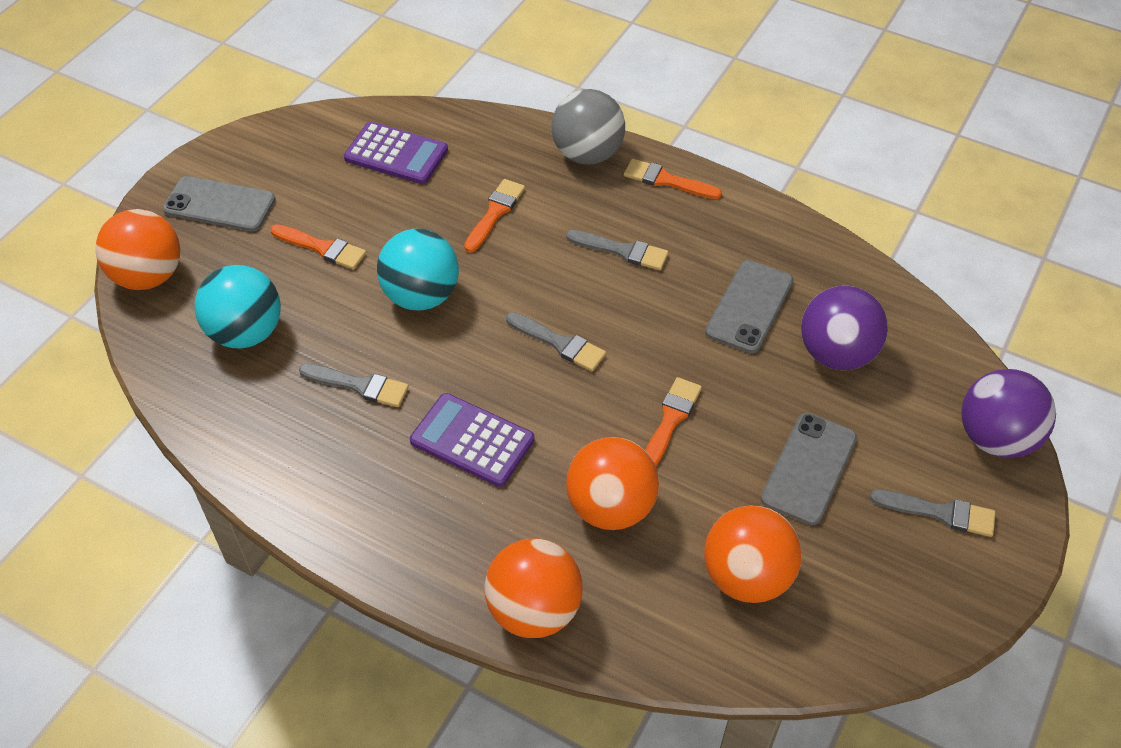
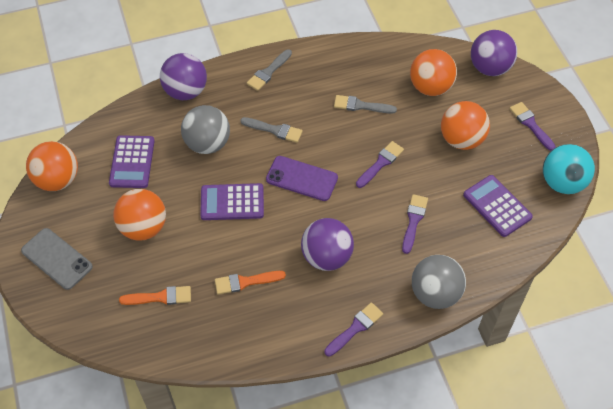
grey ball: [552,89,625,164] = 1 -> [181,105,230,154] [412,255,466,309] = 2
grey brush: [299,364,409,407] [506,312,606,371] [566,230,669,270] [870,489,996,537] = 4 -> [240,117,303,143] [247,49,292,91] [334,95,397,114] = 3
grey phone: [163,176,276,232] [705,260,793,353] [761,413,857,525] = 3 -> [21,228,93,290] = 1
orange brush: [270,224,366,269] [464,179,525,253] [624,159,722,199] [645,377,702,467] = 4 -> [119,286,191,305] [215,271,286,294] = 2
purple ball: [801,286,888,370] [961,369,1056,458] = 2 -> [160,53,207,100] [301,218,354,271] [471,30,517,76] = 3
purple brush: none = 0 -> [324,302,383,357] [356,141,404,188] [402,194,428,254] [509,102,556,151] = 4
purple calculator: [344,122,448,184] [410,393,534,487] = 2 -> [109,135,155,188] [200,183,264,220] [463,175,533,237] = 3
purple phone: none = 0 -> [266,156,338,201] = 1
turquoise ball: [195,265,281,348] [377,229,459,311] = 2 -> [543,144,595,194] = 1

